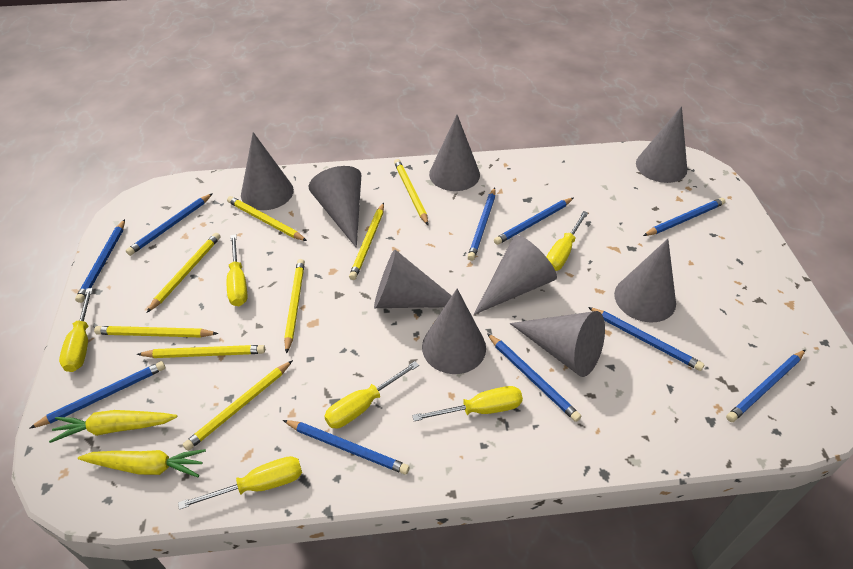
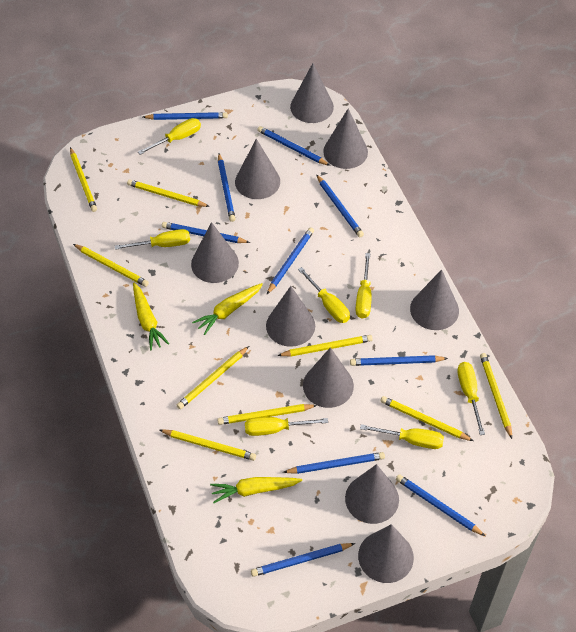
yellow carrot: [49,410,177,443] [78,449,206,477] = 2 -> [133,283,169,351] [192,283,263,335] [210,477,302,503] = 3
yellow pencil: [94,326,218,337] [137,345,265,358] [147,233,220,313] [183,360,293,451] [227,196,307,241] [284,259,305,354] [349,203,384,280] [394,159,428,225] = 8 -> [70,147,97,212] [73,244,149,287] [127,179,210,207] [160,429,256,461] [176,346,249,409] [217,404,317,425] [277,335,373,356] [381,396,473,441] [480,353,512,439] = 9
yellow screwdriver: [59,288,93,372] [178,456,302,510] [227,235,247,306] [324,361,419,429] [412,386,523,421] [547,211,588,271] = 6 -> [115,229,190,250] [138,118,201,155] [245,417,328,436] [298,267,350,323] [356,253,371,319] [360,424,444,449] [457,362,485,435] = 7

